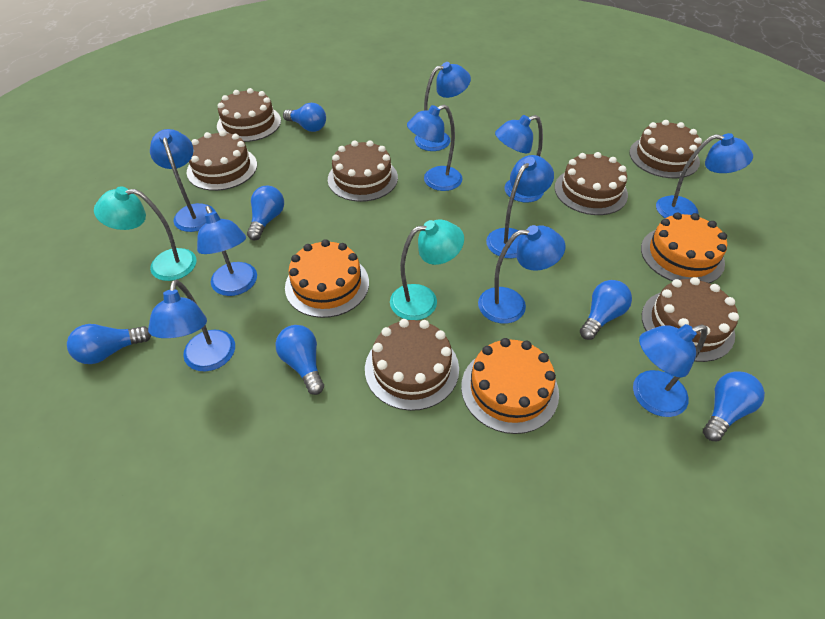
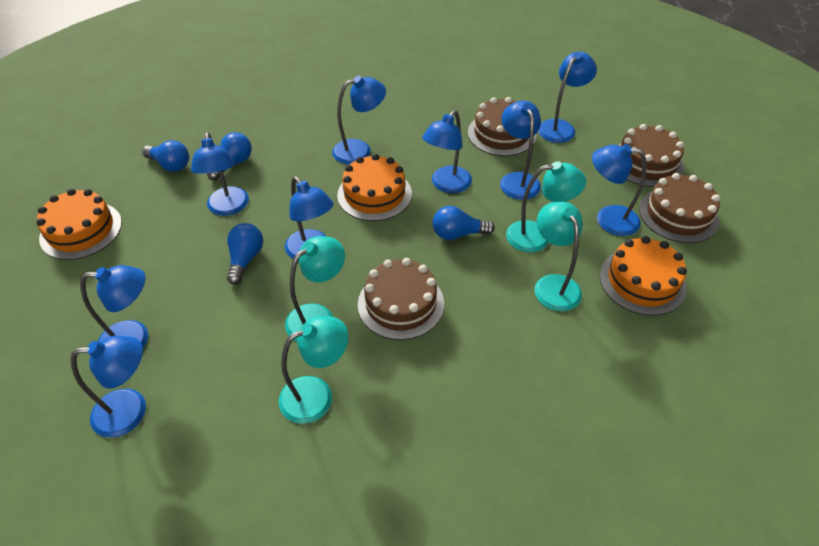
blue lamp: [148,280,235,371] [150,129,216,232] [197,206,257,296] [407,104,463,191] [415,62,471,151] [478,225,566,324] [486,155,554,258] [495,115,544,202] [633,324,708,417] [656,133,753,218] = 10 -> [71,336,146,438] [80,265,148,348] [191,132,249,216] [285,176,334,261] [332,76,386,164] [422,110,472,193] [500,101,541,200] [538,51,597,143] [592,144,647,236] = 9
blue light bulb: [67,324,151,364] [247,186,284,240] [276,325,324,395] [283,103,326,132] [580,280,632,340] [703,371,765,441] = 6 -> [142,140,189,172] [207,132,252,181] [227,223,263,285] [433,206,495,240] = 4
brown cake: [186,130,257,191] [217,88,281,142] [328,140,398,202] [365,319,459,411] [555,152,628,215] [629,120,702,178] [642,277,739,362] = 7 -> [358,258,444,340] [468,97,536,156] [618,124,684,187] [639,173,720,243] = 4
turquoise lamp: [94,187,197,281] [390,219,464,320] = 2 -> [279,316,349,424] [285,236,345,341] [506,162,586,252] [535,201,582,311] = 4

